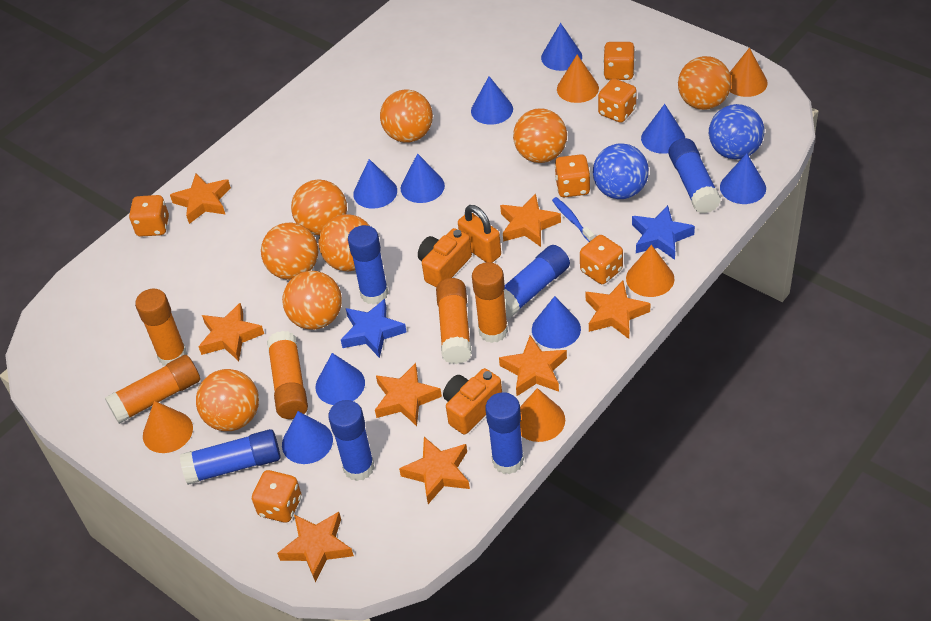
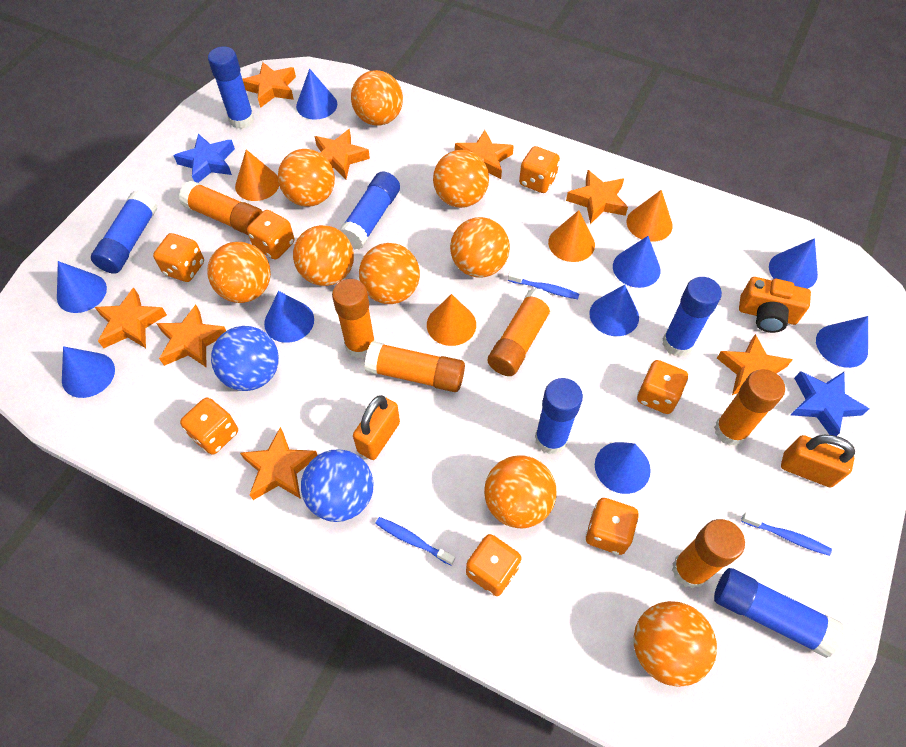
blue toothbrush: [552,197,594,242] = 1 -> [375,517,455,566] [508,271,579,299] [741,512,832,556] = 3
orange ball: [196,369,259,431] [261,223,318,280] [282,271,342,330] [291,180,347,235] [318,214,370,271] [380,89,433,143] [513,108,567,163] [678,56,732,110] = 8 -> [207,242,271,303] [278,149,335,207] [293,225,354,286] [351,70,403,126] [359,243,420,304] [433,150,489,208] [450,217,510,278] [484,455,557,528] [634,601,717,687] = 9
orange camera: [418,228,472,287] [443,368,502,434] = 2 -> [739,277,811,333] = 1
orange cone: [143,401,193,453] [520,388,565,442] [557,55,599,103] [626,245,674,297] [730,48,768,97] = 5 -> [235,150,279,201] [427,294,476,346] [548,210,595,262] [627,190,673,242] = 4
orange dice: [129,195,169,237] [252,470,301,523] [555,154,590,197] [580,235,623,284] [598,79,637,123] [603,42,635,80] = 6 -> [153,233,204,282] [180,398,238,455] [247,210,295,259] [466,534,522,596] [519,146,560,193] [586,498,639,555] [637,360,688,414] = 7
orange glue stick: [105,355,200,424] [135,289,187,366] [267,331,308,419] [436,278,472,364] [472,262,508,343] = 5 -> [179,181,263,235] [332,279,375,358] [365,341,465,392] [488,288,555,376] [672,519,745,589] [714,369,785,446] = 6
orange padlock: [458,205,501,263] = 1 -> [353,395,400,460] [781,435,855,487] = 2

